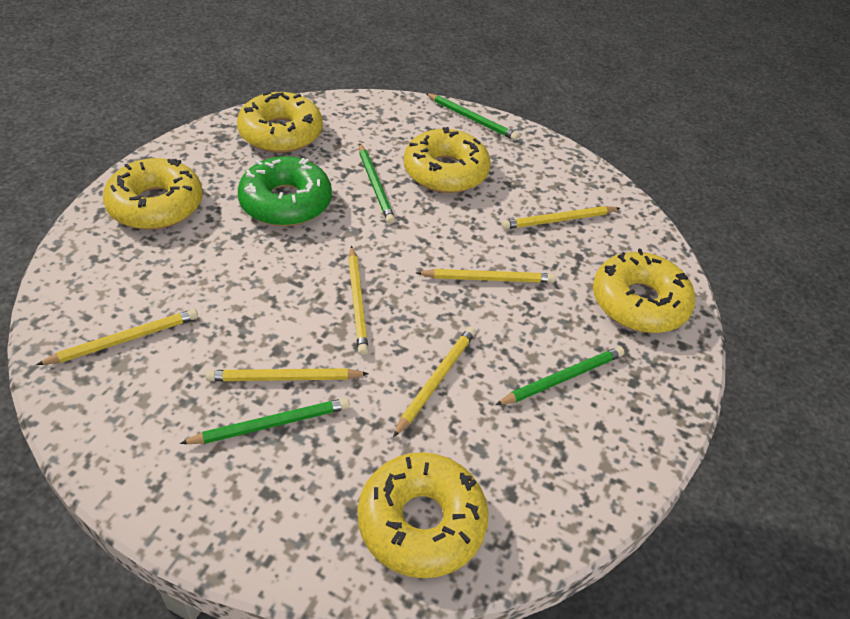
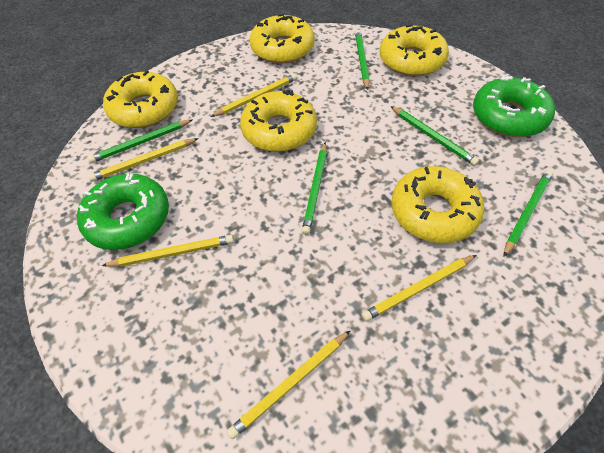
green donut: [238,156,332,226] = 1 -> [77,173,169,250] [473,75,555,137] = 2
green pencil: [180,398,350,444] [359,143,395,224] [425,93,519,141] [496,347,624,405] = 4 -> [88,120,192,163] [302,142,327,235] [355,30,370,90] [390,106,479,166] [504,170,553,257] = 5
yellow pencil: [36,309,198,365] [206,368,369,381] [348,246,368,355] [393,327,476,437] [416,269,555,283] [502,206,620,229] = 6 -> [89,138,199,182] [102,235,234,267] [211,73,297,117] [227,330,351,439] [362,255,476,321] = 5

